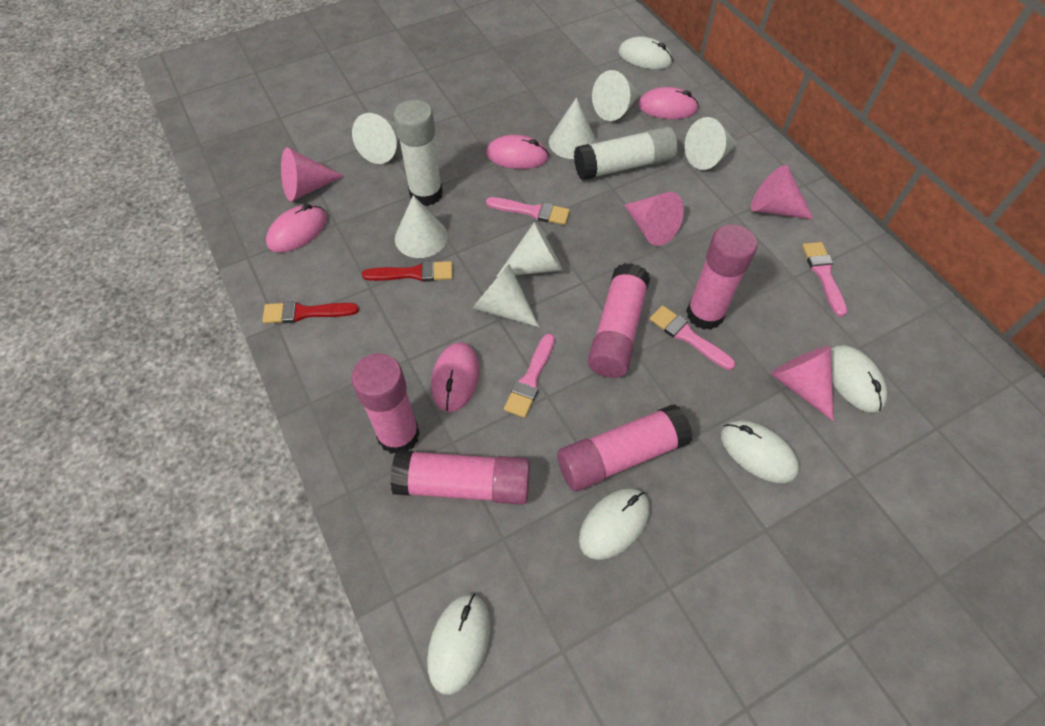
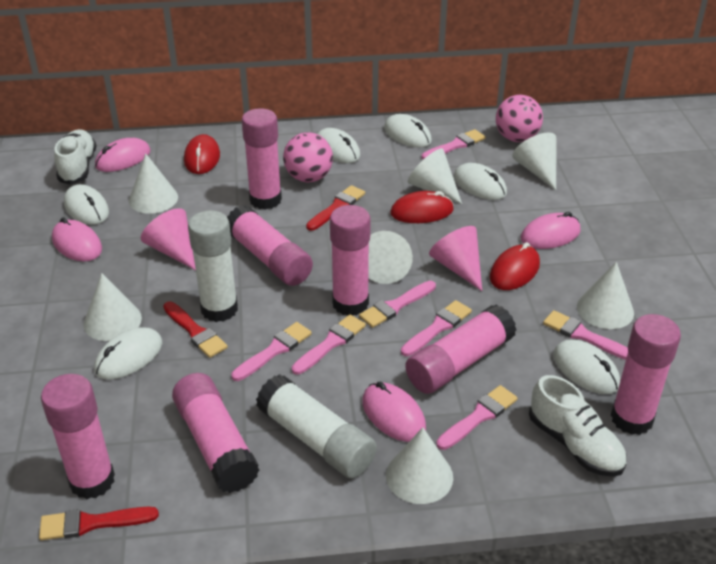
pink ball: none = 0 -> [283,132,333,182] [496,95,543,142] = 2
pink brush: [486,197,570,225] [504,334,555,418] [649,305,736,370] [802,242,847,317] = 4 -> [231,322,312,381] [292,314,366,375] [359,281,436,328] [401,300,472,356] [422,129,486,160] [436,385,518,450] [543,310,628,360] = 7
pink cone: [281,147,344,201] [624,192,684,246] [751,165,814,220] [771,346,834,421] = 4 -> [141,208,196,270] [429,226,482,291] = 2
pink glue stick: [351,353,420,454] [391,450,530,505] [557,404,693,492] [588,263,650,378] [686,224,757,330] = 5 -> [41,374,115,499] [172,373,260,493] [227,205,313,286] [242,108,282,210] [330,205,371,315] [405,304,516,394] [611,314,681,435] = 7
red brush: [262,301,359,324] [362,261,453,282] = 2 -> [39,507,159,540] [163,301,228,358] [306,185,365,231] = 3
red mouse: none = 0 -> [184,134,220,174] [391,191,454,223] [490,242,540,290] = 3
white mouse: [427,593,491,695] [579,488,650,560] [618,37,673,69] [721,420,799,483] [831,345,887,413] = 5 -> [64,184,109,225] [94,327,162,379] [318,128,360,163] [384,114,432,148] [454,163,507,200] [553,340,620,394] = 6
white shoe: none = 0 -> [54,129,96,185] [529,375,626,477] = 2

